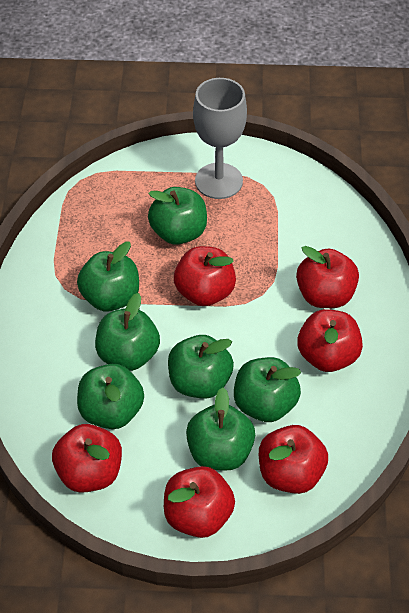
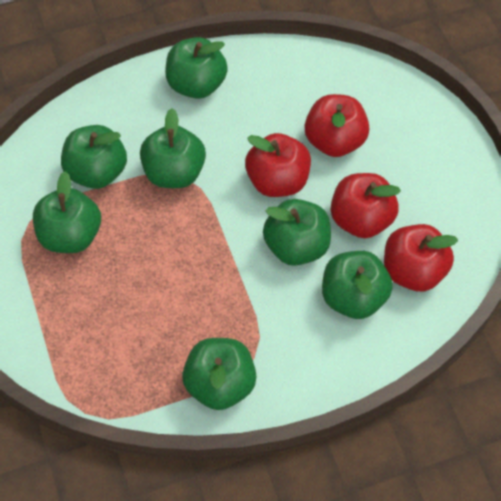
grey goblet: [193,78,247,199] = 1 -> none = 0
red apple: [52,424,122,493] [164,466,235,538] [174,246,236,306] [259,425,328,494] [296,246,359,308] [297,309,363,372] = 6 -> [245,133,311,197] [305,94,369,157] [331,173,401,238] [384,224,458,292] = 4

